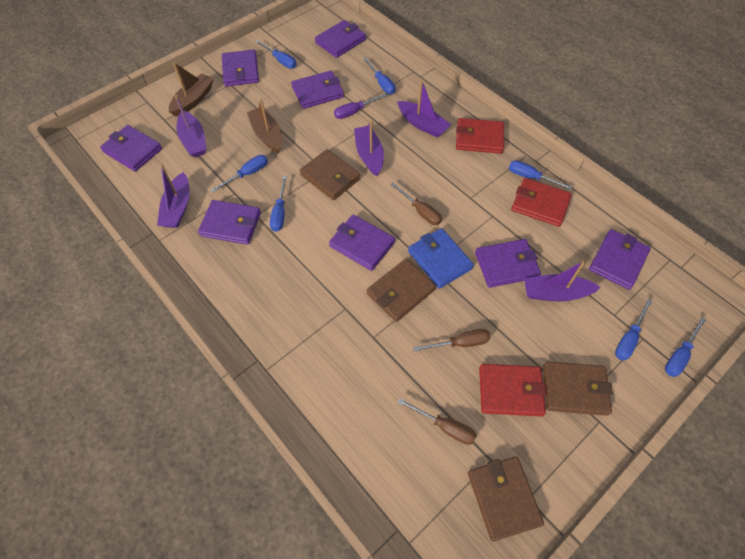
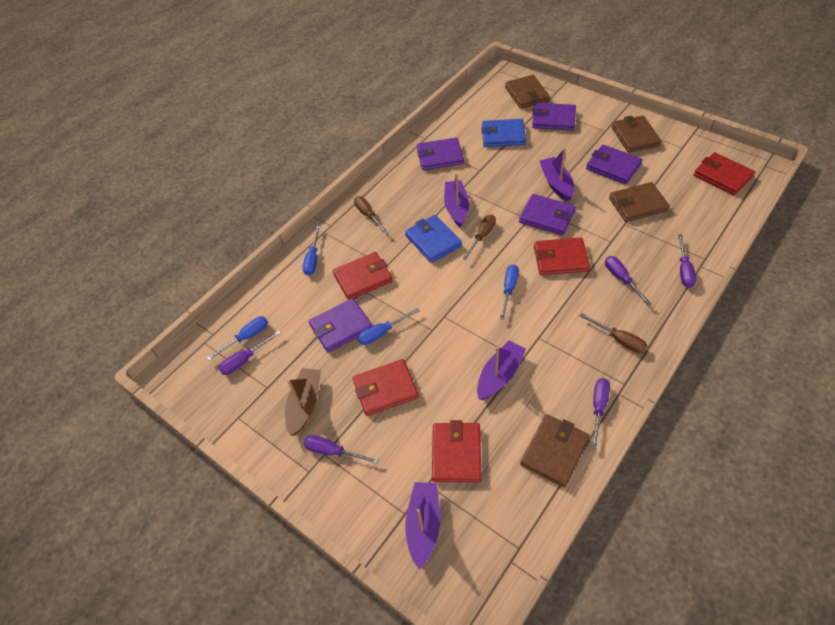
blue screwdriver: [211,155,268,192] [255,40,297,69] [270,176,287,232] [363,57,396,94] [509,160,573,190] [615,300,652,361] [665,317,706,377] = 7 -> [207,316,268,361] [302,226,320,276] [357,308,420,345] [500,265,519,320] = 4
blue wallet: [408,228,474,289] = 1 -> [405,215,462,263] [481,119,526,147] = 2
brown boat: [169,62,214,117] [247,98,282,153] = 2 -> [285,368,321,436] = 1
purple boat: [157,164,190,228] [175,95,207,157] [354,120,384,176] [397,80,451,137] [524,260,601,302] = 5 -> [405,482,440,570] [444,173,469,227] [477,340,526,400] [540,148,574,202] = 4
purple screwdriver: [334,93,388,119] = 1 -> [218,331,281,375] [304,435,378,464] [591,378,610,449] [605,256,652,306] [678,234,696,288] = 5
purple wallet: [100,125,162,172] [198,200,261,245] [222,50,259,86] [291,71,344,109] [315,20,366,58] [329,215,395,271] [475,239,541,288] [589,229,651,290] = 8 -> [309,298,372,353] [417,137,464,170] [519,194,576,235] [532,103,576,130] [586,145,643,184] = 5
red wallet: [456,118,504,154] [479,364,547,416] [511,178,572,227] = 3 -> [333,252,393,300] [353,359,419,416] [432,420,482,482] [534,238,590,275] [694,152,755,195] = 5

